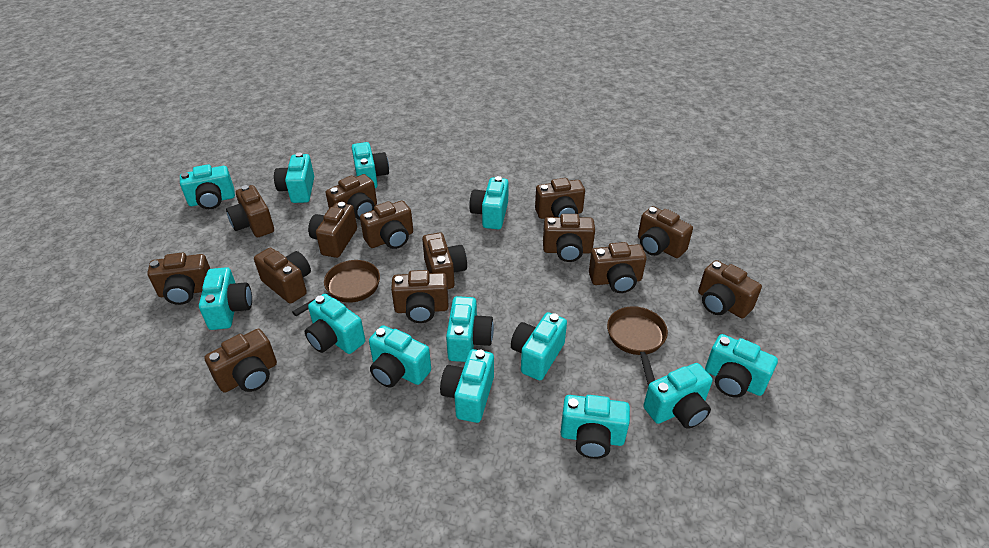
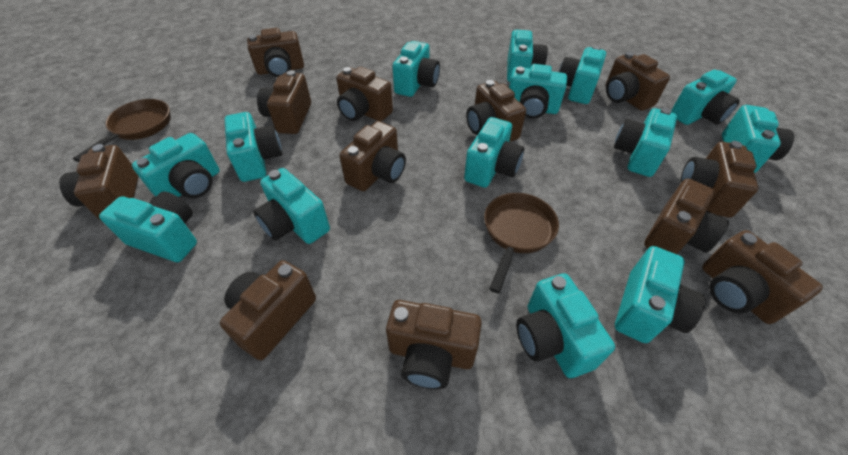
brown camera: [147,252,210,305] [204,329,277,393] [226,185,274,237] [254,248,311,304] [308,202,357,258] [326,174,377,220] [360,201,413,249] [391,270,448,323] [422,233,467,289] [535,178,585,219] [543,214,595,262] [589,242,646,293] [638,206,693,258] [698,260,762,318] = 14 -> [59,144,139,221] [220,260,316,360] [247,28,304,77] [257,70,311,134] [336,67,393,121] [339,121,406,191] [386,300,482,389] [466,80,526,142] [606,52,670,111] [644,178,729,254] [680,141,759,218] [702,230,823,324] = 12
turquoise camera: [180,164,235,209] [199,267,252,330] [274,152,314,203] [305,294,365,354] [352,142,389,188] [369,325,431,388] [440,349,494,423] [446,296,494,362] [469,176,509,229] [511,312,567,380] [560,395,630,459] [643,363,713,429] [705,334,778,398] = 13 -> [99,191,197,262] [132,133,220,198] [225,112,282,182] [254,168,330,244] [392,41,440,97] [464,117,524,188] [507,30,548,82] [509,64,567,119] [516,273,615,378] [559,46,606,104] [614,108,677,177] [615,246,706,343] [671,70,740,125] [722,105,794,173] = 14

